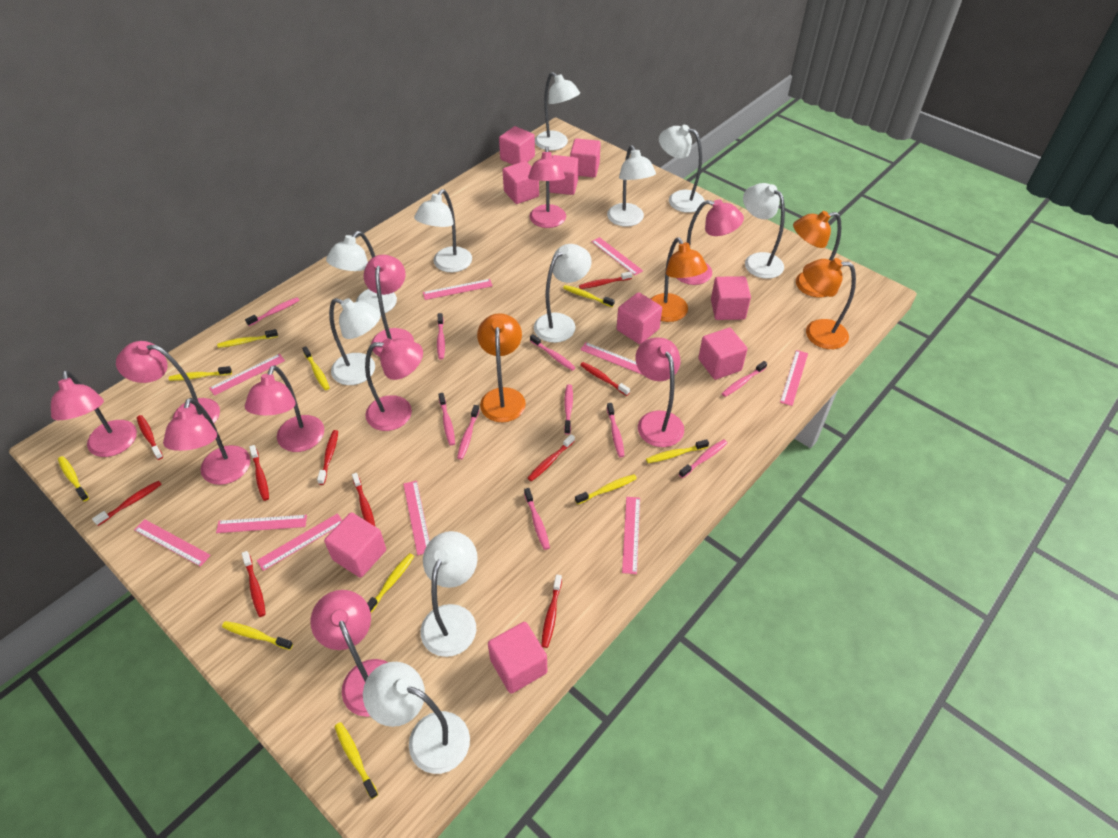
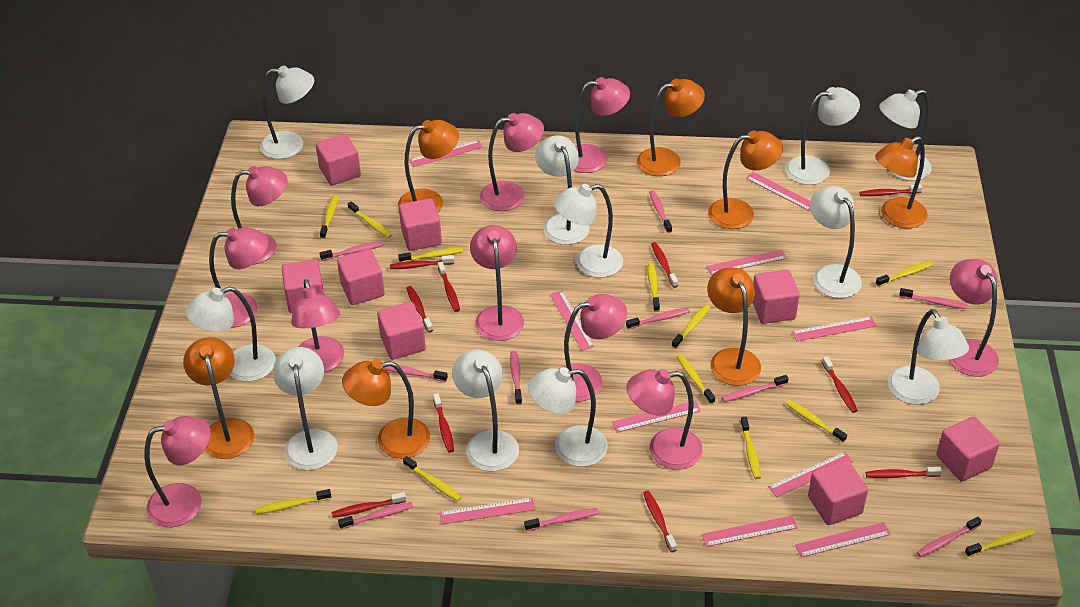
orange lamp: [477,313,526,422] [651,237,708,322] [793,211,842,297] [803,258,856,349] = 4 -> [183,337,254,459] [342,360,430,459] [398,120,459,212] [637,79,705,176] [707,267,761,386] [708,131,783,229] [875,136,928,229] = 7
pink cube: [324,513,386,578] [488,622,547,694] [499,126,535,165] [503,161,539,204] [549,155,579,195] [570,138,601,177] [617,292,662,344] [698,328,747,380] [711,276,751,320] = 9 -> [282,259,324,313] [316,134,361,186] [337,249,385,305] [377,302,426,360] [399,198,442,251] [753,270,800,324] [808,460,868,525] [936,417,1000,482] = 8
white lamp: [326,231,397,313] [329,298,381,385] [363,662,470,774] [414,189,472,272] [420,531,478,657] [534,244,592,343] [535,72,580,151] [607,145,656,227] [659,125,705,213] [743,183,785,279] = 10 -> [185,286,276,382] [260,66,314,159] [273,347,338,470] [452,350,519,471] [528,367,608,467] [535,135,589,245] [554,184,623,278] [785,87,860,185] [810,186,862,298] [879,89,932,181] [888,309,969,405] = 11
yellow toothbrush: [58,456,89,501] [169,366,232,381] [217,329,278,348] [222,621,293,650] [302,346,330,390] [334,722,378,799] [367,553,414,612] [563,285,615,307] [575,474,637,505] [646,439,709,463] = 10 -> [256,489,332,514] [320,195,338,239] [348,201,392,238] [398,247,463,262] [403,456,462,501] [648,263,660,312] [672,305,710,349] [676,354,715,404] [740,417,761,479] [786,400,847,443] [876,261,933,287] [965,528,1035,557] = 12

